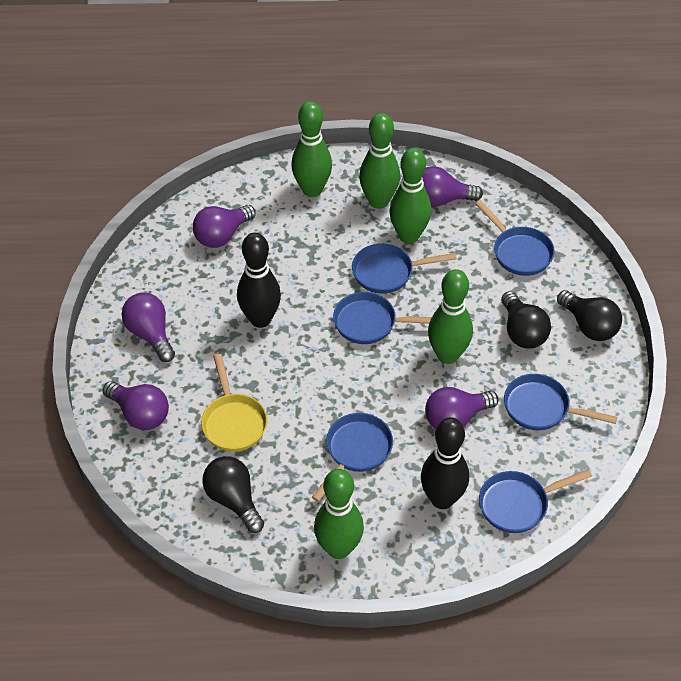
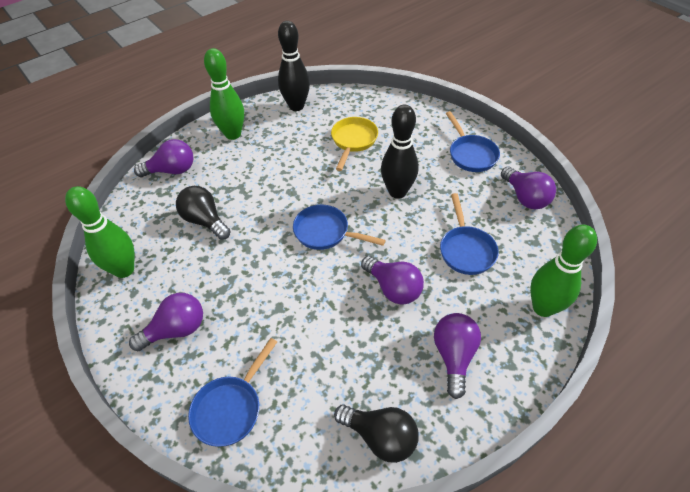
black light bulb: [202,456,264,533] [501,291,551,348] [557,290,622,341] = 3 -> [176,186,231,240] [334,404,419,463] = 2
blue pan: [312,413,393,502] [333,292,432,344] [352,244,457,294] [475,200,555,276] [479,469,592,533] [504,374,617,431] = 6 -> [188,338,277,447] [293,205,385,250] [440,193,499,275] [446,111,500,172] = 4
green bowling pin: [291,101,332,197] [314,469,364,559] [359,113,400,209] [389,148,431,244] [428,269,473,364] = 5 -> [65,186,135,278] [204,48,244,140] [530,225,597,317] = 3

